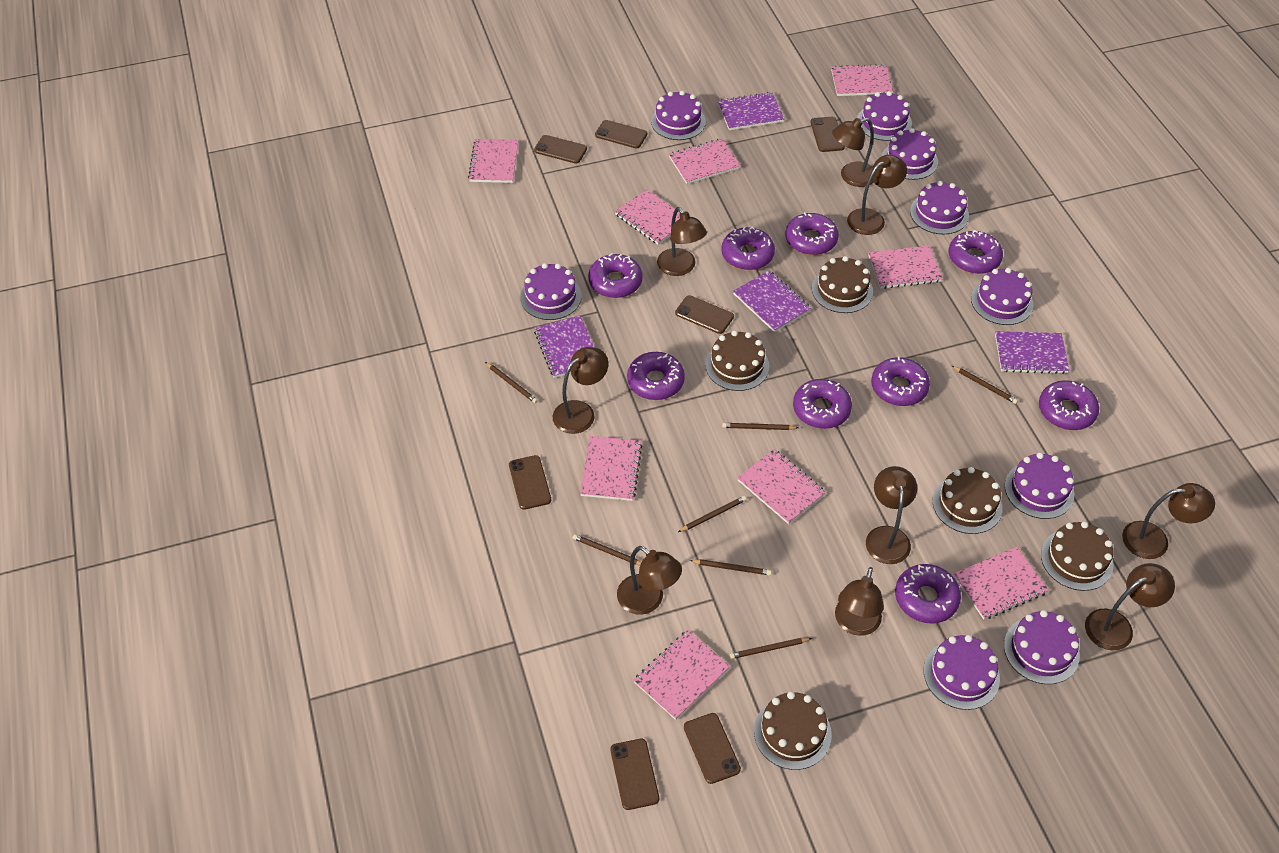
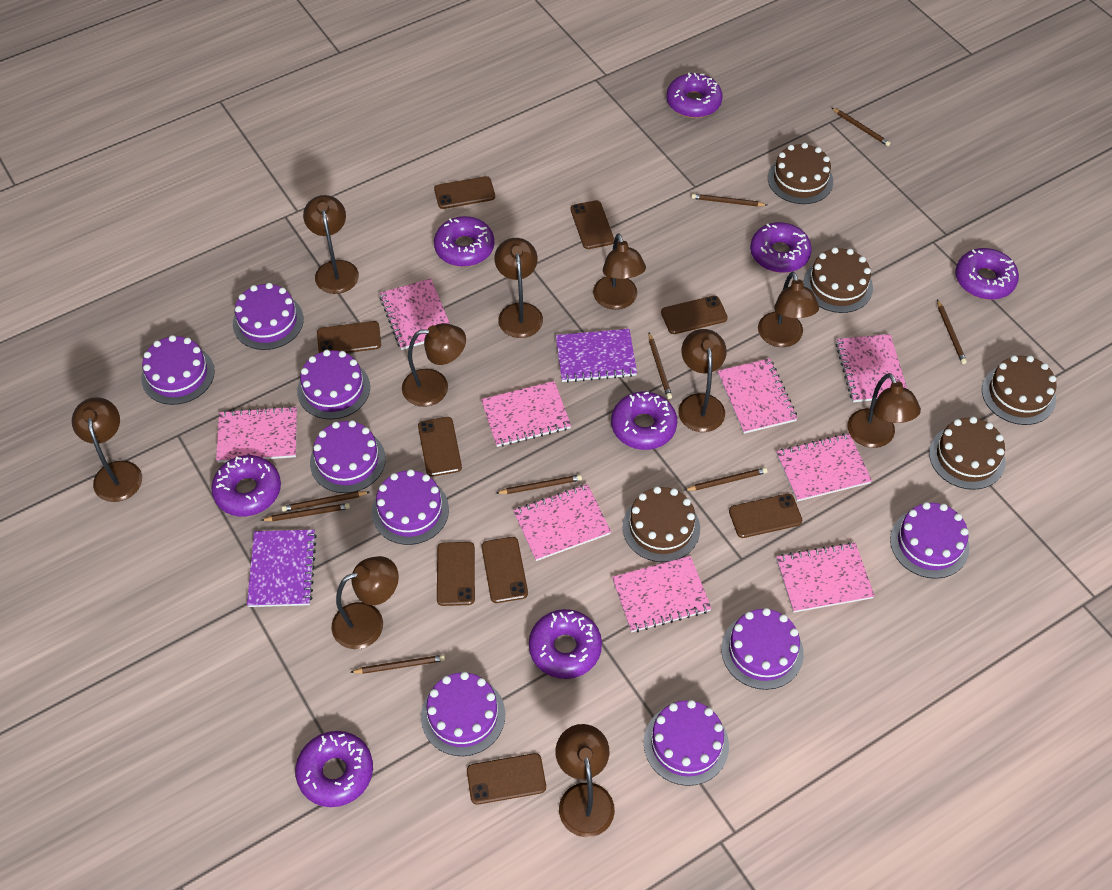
brown lamp: [553,347,608,434] [617,546,682,615] [657,207,707,276] [832,118,874,187] [835,567,884,636] [847,155,907,235] [866,466,917,564] [1085,563,1175,650] [1122,483,1215,559] = 9 -> [72,397,142,502] [303,195,359,294] [331,556,399,649] [402,323,466,407] [494,238,543,338] [555,724,615,837] [593,233,646,310] [678,329,727,432] [758,271,819,347] [847,373,921,448] = 10
brown pencil: [485,362,538,403] [573,534,641,565] [678,496,747,532] [689,559,771,575] [722,423,798,430] [729,638,812,659] [952,366,1018,404] = 7 -> [261,503,350,521] [282,491,370,512] [350,655,445,674] [496,475,582,494] [649,333,672,399] [684,467,768,491] [691,194,767,207] [832,108,891,146] [937,299,967,364] = 9
brown phone: [509,455,551,510] [534,135,587,163] [595,120,647,148] [610,739,659,810] [675,295,734,334] [684,713,741,784] [811,117,845,152] = 7 -> [317,321,381,353] [418,417,462,477] [434,176,495,209] [437,542,475,606] [467,753,546,805] [482,537,528,603] [571,200,614,249] [661,296,728,334] [729,494,802,538] = 9
purple donut: [588,253,643,298] [627,352,685,400] [721,227,775,270] [785,212,839,255] [793,379,852,429] [871,356,930,406] [895,564,961,623] [949,230,1003,274] [1039,380,1099,430] = 9 -> [211,455,281,517] [295,731,373,807] [434,216,494,267] [529,609,602,679] [611,392,677,450] [666,73,723,118] [750,222,812,273] [955,248,1019,300] = 8
purple notebook: [534,316,594,378] [718,92,784,130] [733,270,811,332] [995,331,1069,374] = 4 -> [247,529,317,607] [556,329,637,383] = 2

